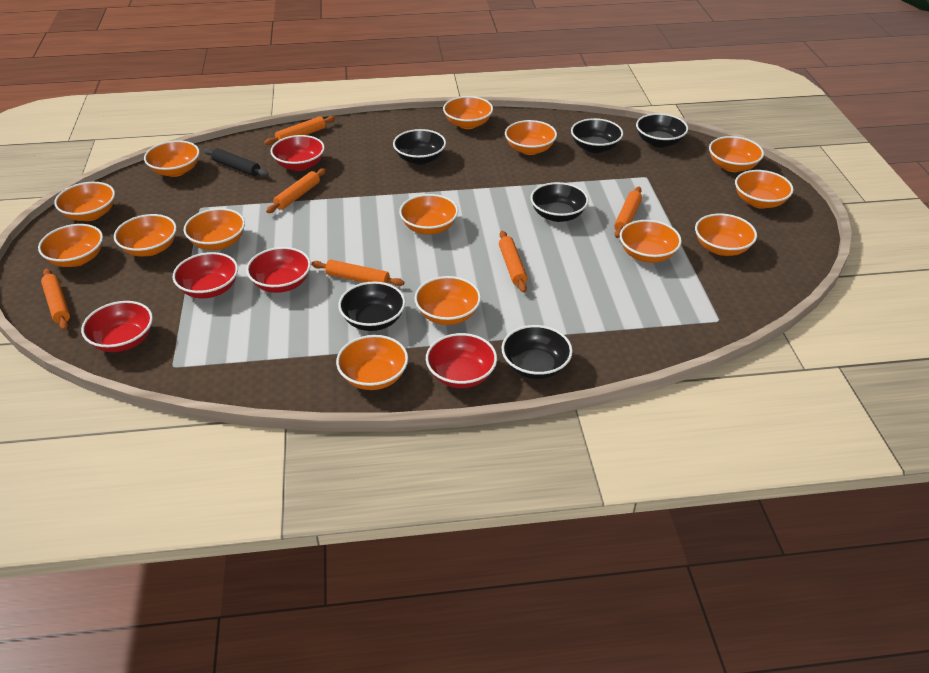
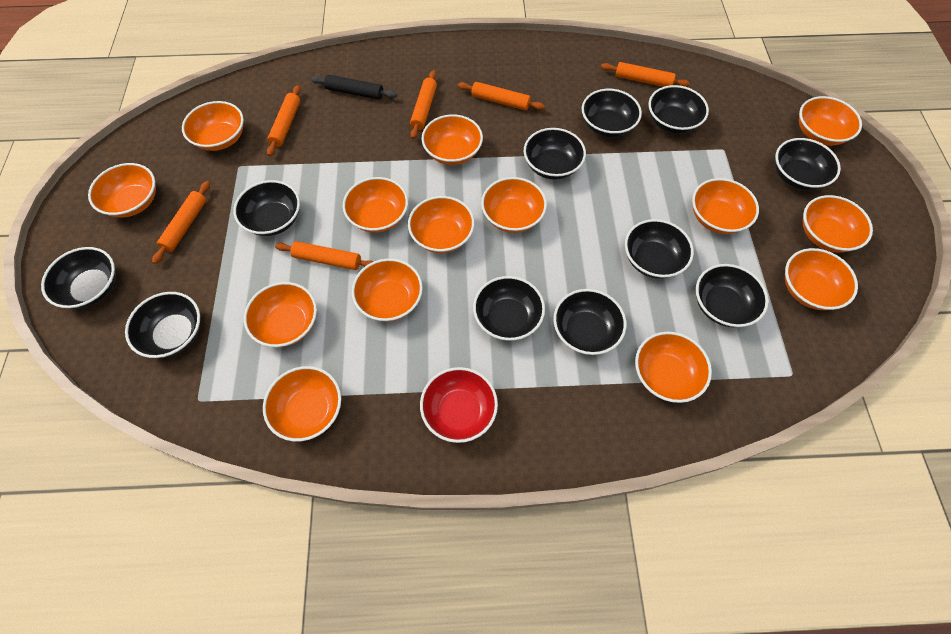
black bowl: [338,281,405,331] [393,129,446,165] [502,325,573,379] [531,182,589,222] [571,118,623,153] [636,113,688,148] = 6 -> [41,247,116,309] [125,292,200,358] [233,180,300,236] [473,276,545,341] [524,128,586,180] [553,289,626,355] [582,89,642,137] [625,219,694,279] [649,85,709,134] [696,264,768,327] [775,138,841,190] = 11
red bowl: [81,301,153,352] [173,252,238,298] [246,247,311,293] [270,135,325,171] [426,333,497,388] = 5 -> [420,367,498,443] = 1

